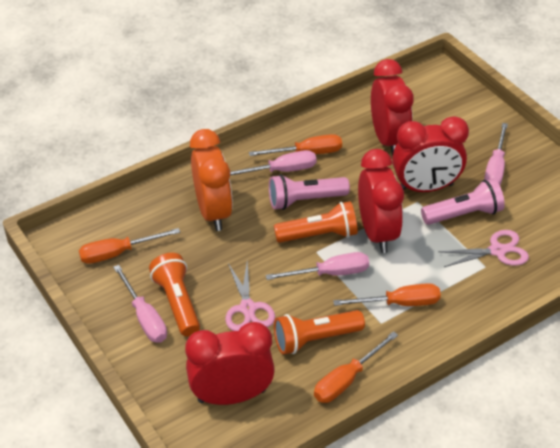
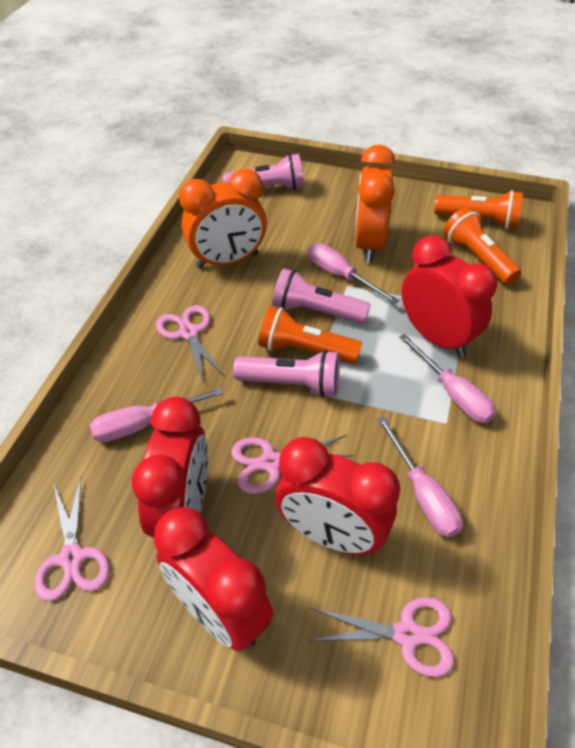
orange clock: [190,129,233,231] = 1 -> [179,169,267,269] [354,145,395,263] = 2
orange screwdriver: [79,228,180,264] [249,134,342,156] [314,331,398,403] [333,283,441,306] = 4 -> none = 0
pink flashlight: [269,174,350,210] [421,179,505,225] = 2 -> [223,154,304,190] [233,350,340,397] [272,268,371,324] = 3
pink scissors: [225,262,275,331] [438,230,529,267] = 2 -> [35,477,110,601] [156,305,226,383] [231,435,354,494] [308,597,454,677] = 4

